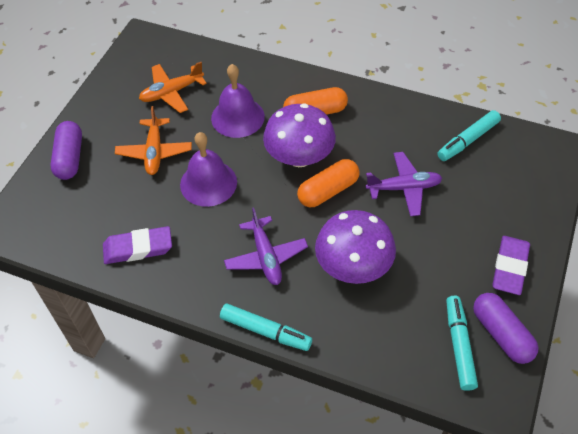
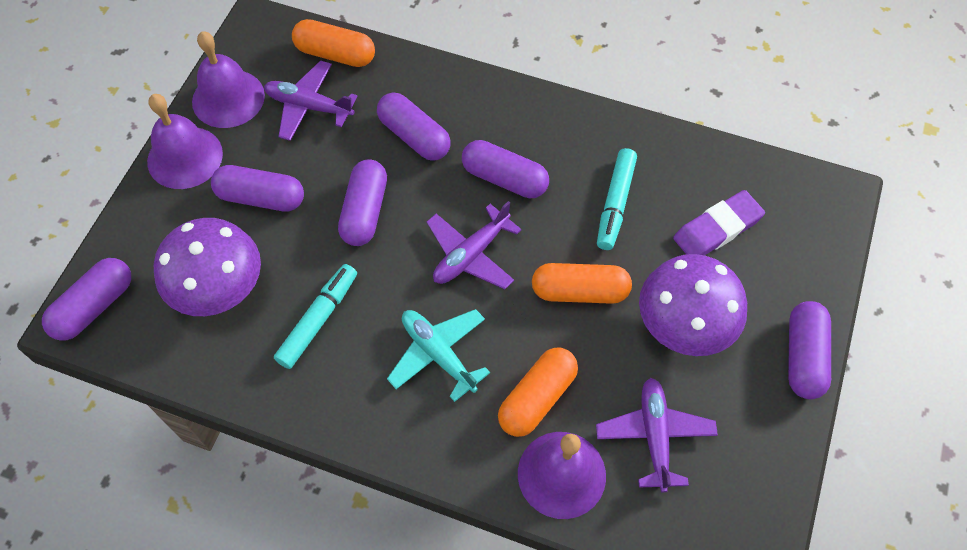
orange capsule: [283,87,348,115] [297,159,360,207] = 2 -> [292,19,375,67] [498,348,578,437] [532,263,632,304] = 3
orange plane: [115,106,192,175] [139,62,207,113] = 2 -> none = 0
purple bell: [180,132,237,207] [211,64,265,138] = 2 -> [147,94,223,189] [192,31,265,128] [518,432,606,519] = 3
purple capsule: [50,121,82,180] [473,293,539,364] = 2 -> [42,258,131,341] [211,165,304,212] [338,159,387,246] [377,92,451,161] [462,140,549,198] [788,301,831,399] = 6
purple eraser: [103,226,172,264] [492,236,530,295] = 2 -> [673,190,765,255] = 1
purple plane: [224,207,308,285] [365,152,442,216] = 2 -> [264,60,358,141] [427,201,522,289] [596,378,718,493] = 3
turquoise marker: [220,304,312,351] [437,110,501,161] [446,295,478,391] = 3 -> [274,264,357,369] [597,148,637,250] = 2
turquoise plane: none = 0 -> [387,309,490,402] = 1

